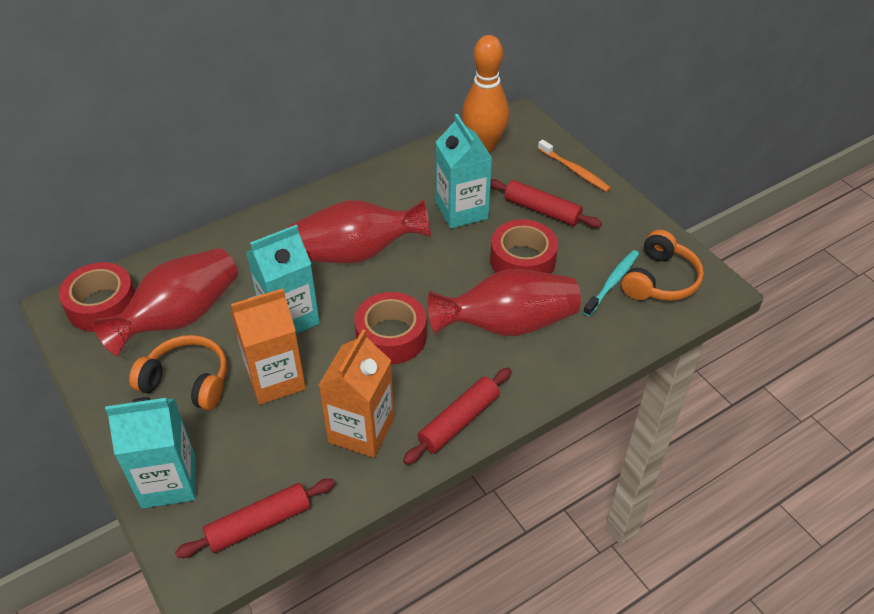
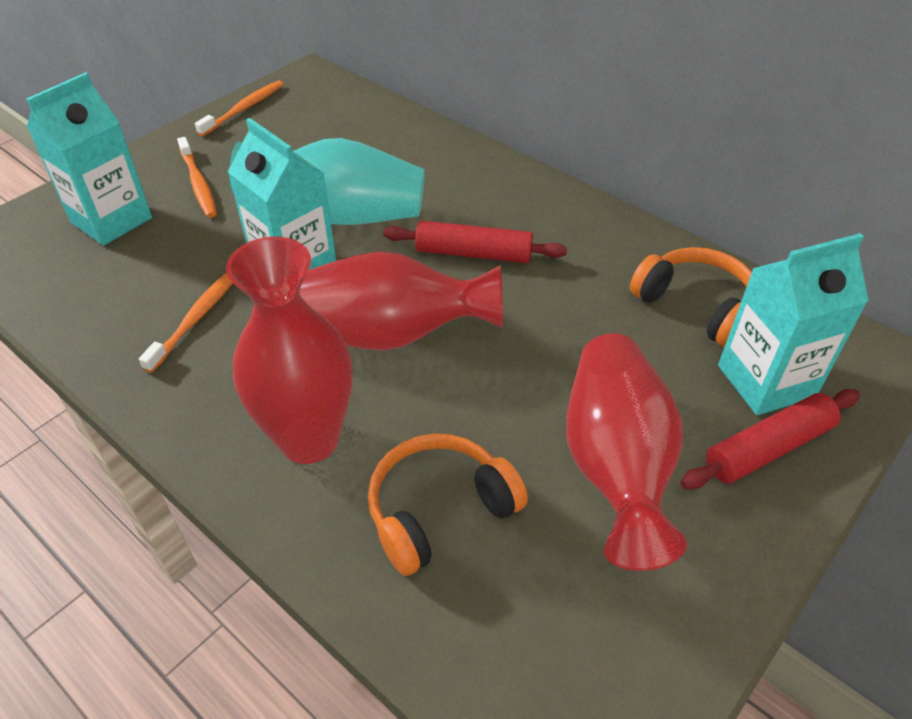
orange bowling pin: [462,35,509,152] = 1 -> none = 0
orange carton: [231,288,306,405] [318,329,394,458] = 2 -> none = 0
orange toothbrush: [538,139,611,192] = 1 -> [139,273,233,373] [177,137,217,218] [195,80,284,136] = 3
red rolling pin: [175,479,335,558] [403,368,511,465] [490,179,602,228] = 3 -> [383,221,567,263] [681,389,860,489] = 2
red tape: [59,262,135,332] [354,292,427,365] [490,219,558,274] = 3 -> none = 0
turquoise toothbrush: [583,250,639,316] = 1 -> none = 0
turquoise vase: none = 0 -> [229,138,425,225] = 1

